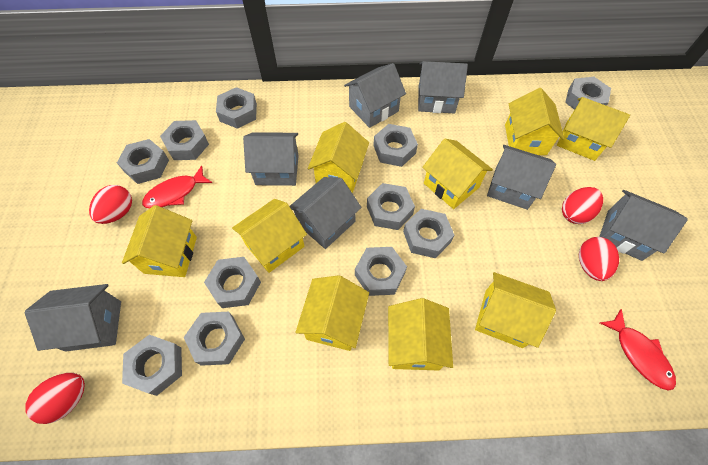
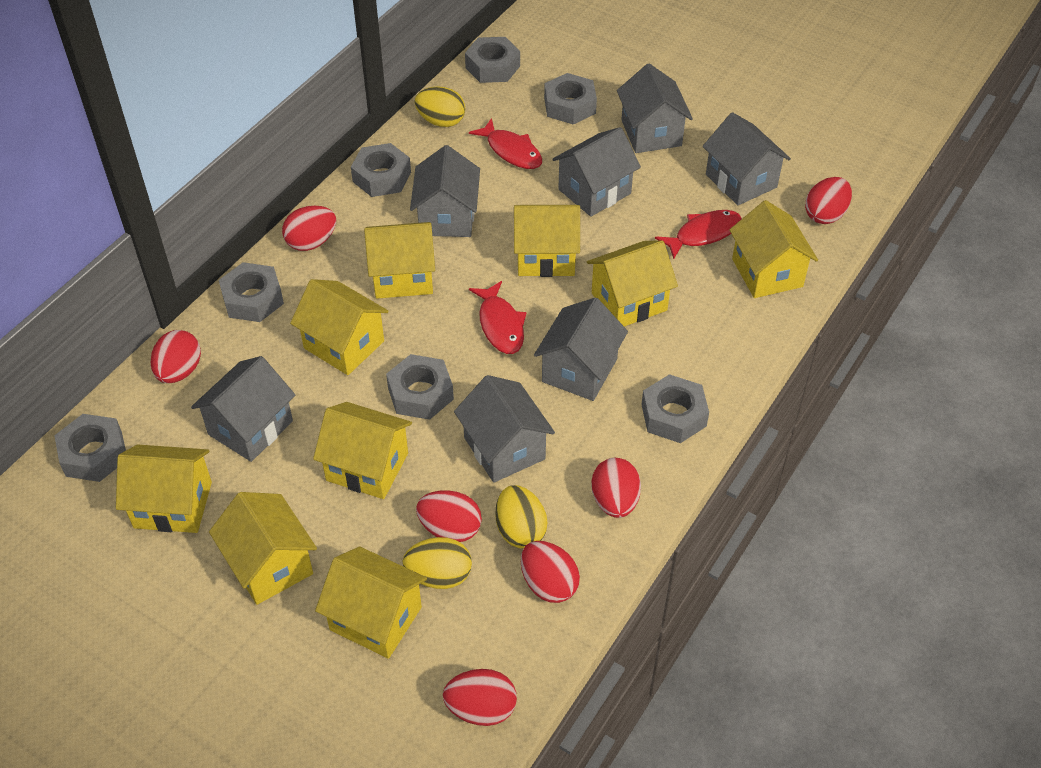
grey nut: [117,139,169,184] [122,335,182,396] [160,120,209,160] [184,312,245,366] [204,257,261,308] [216,87,257,129] [355,247,407,296] [367,183,415,230] [373,124,418,167] [403,209,454,258] [565,77,611,110] = 11 -> [54,414,126,482] [219,262,284,322] [351,143,411,197] [386,354,454,420] [465,37,520,83] [544,73,597,125] [641,374,709,443] = 7
red egg: [25,373,85,424] [89,185,132,224] [562,187,603,224] [579,237,619,281] = 4 -> [150,330,201,383] [282,206,336,251] [416,490,482,542] [443,669,517,726] [521,541,580,603] [591,458,641,518] [805,177,852,224] = 7
red fish: [142,165,212,208] [600,309,676,391] = 2 -> [469,118,542,169] [469,281,527,354] [655,210,742,259] = 3
yellow egg: none = 0 -> [402,537,472,589] [415,86,465,127] [495,485,547,549] = 3

